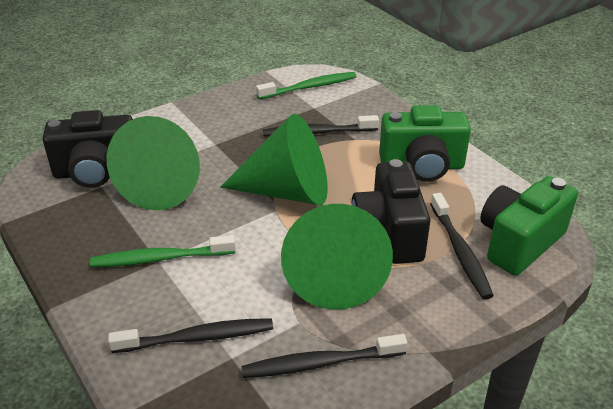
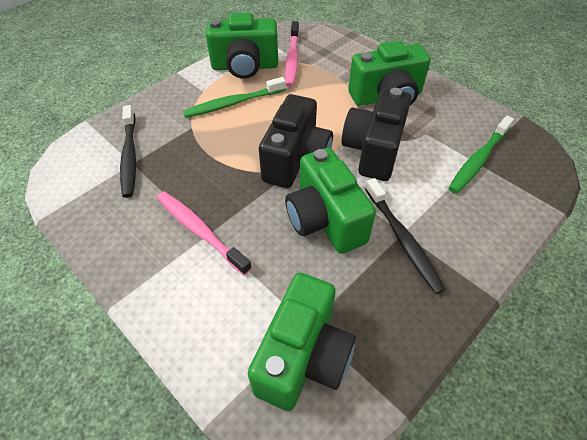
black toothbrush: [108,318,273,353] [241,334,408,378] [263,115,379,137] [430,193,494,299] = 4 -> [120,105,136,198] [365,178,446,294] = 2
green camera: [379,105,471,182] [480,176,578,276] = 2 -> [206,13,278,79] [248,273,356,411] [285,148,376,254] [348,41,431,106] = 4
green cone: [107,116,200,210] [220,114,328,205] [281,204,393,310] = 3 -> none = 0
pink toothbrush: none = 0 -> [157,191,252,275] [285,21,299,87] = 2

